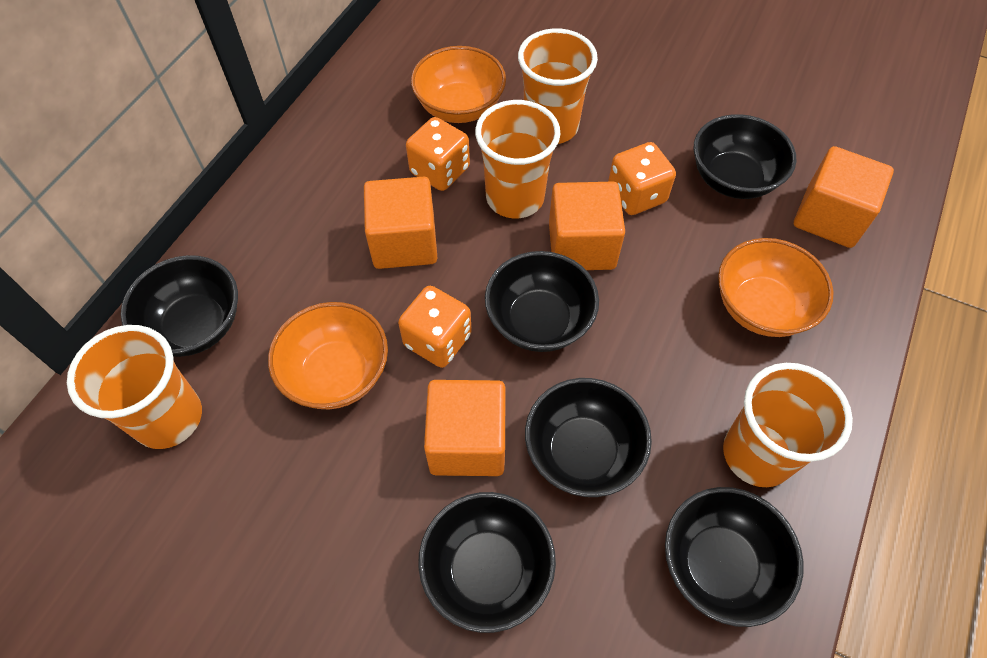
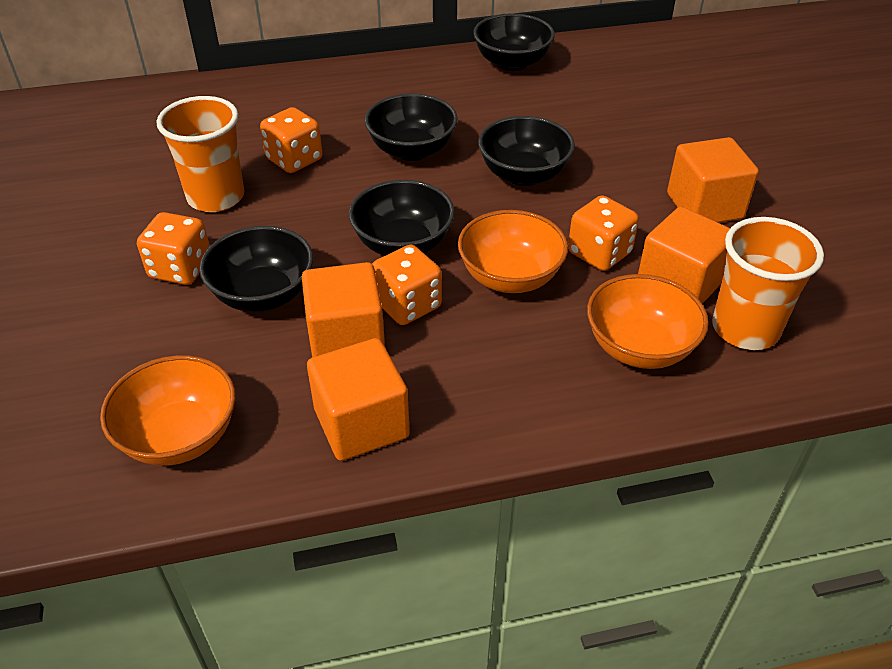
black bowl: [121,255,238,357] [418,492,556,633] [485,251,599,352] [525,378,652,497] [665,487,804,627] [694,114,796,199] = 6 -> [199,226,313,312] [349,180,455,256] [364,94,458,161] [473,13,555,71] [478,116,575,186] = 5
orange cup: [67,325,202,449] [475,100,560,218] [518,28,598,144] [723,363,853,487] = 4 -> [157,96,244,212] [712,217,824,350] = 2
orange dice: [398,286,472,368] [406,117,470,191] [608,142,676,215] = 3 -> [137,212,210,285] [260,107,322,173] [372,245,442,325] [568,195,639,271] = 4

